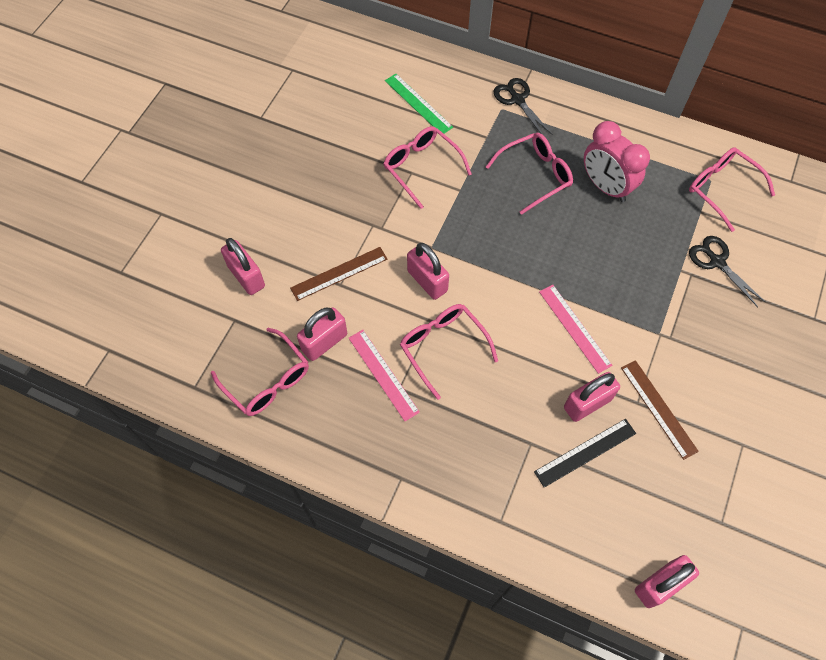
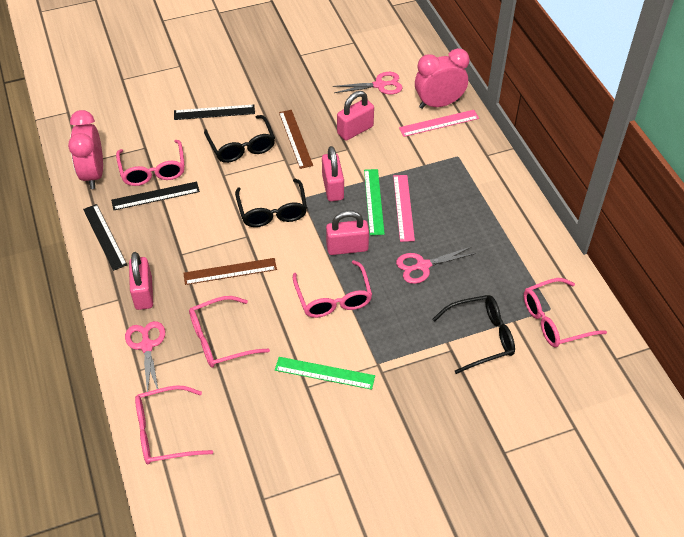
black glasses: none = 0 -> [204,115,275,163] [235,179,307,227] [433,295,515,374] = 3
black ruler: [534,419,636,488] = 1 -> [83,204,127,271] [111,182,200,210] [174,104,255,120] = 3
black scissors: [493,78,552,135] [689,236,766,307] = 2 -> none = 0
green ruler: [385,74,453,134] = 1 -> [275,357,375,390] [364,169,385,235] = 2
pink clock: [584,121,650,202] = 1 -> [68,110,103,189] [415,48,470,109] = 2
pink padlock: [221,238,265,295] [297,307,347,361] [407,243,449,300] [564,372,620,422] [635,555,699,608] = 5 -> [129,252,153,310] [322,146,344,201] [326,210,369,255] [337,91,374,141] = 4
pink scissors: none = 0 -> [125,321,165,392] [333,72,403,94] [396,247,476,284] = 3

